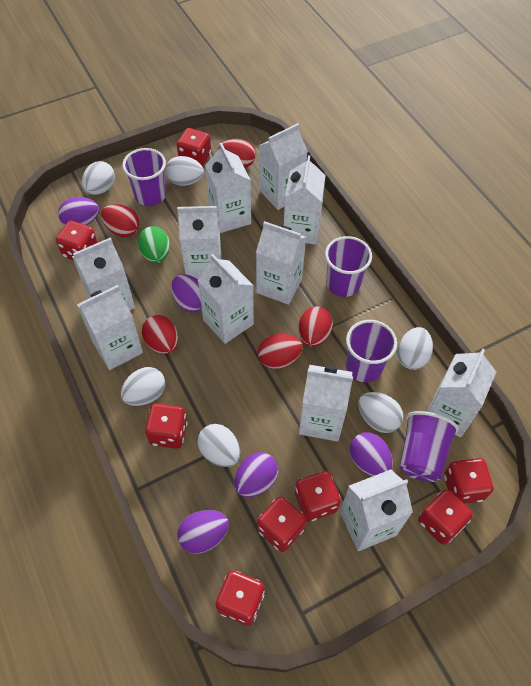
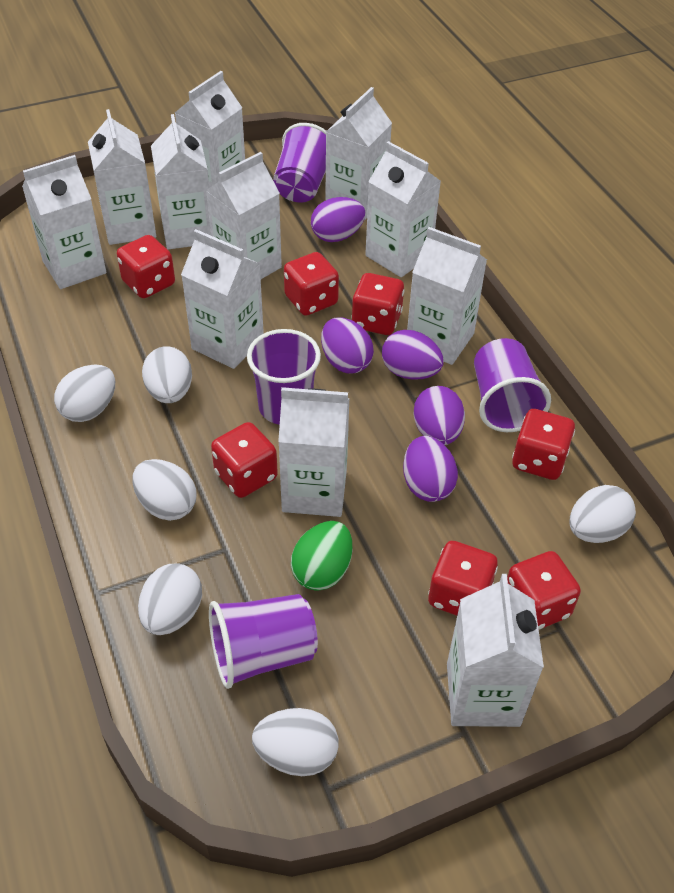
red dice: [56,221,98,261] [145,403,188,449] [177,128,211,166] [215,571,265,626] [257,496,306,552] [295,471,341,522] [418,489,473,545] [444,458,493,504] = 8 -> [117,235,175,298] [211,422,278,498] [284,252,339,316] [351,273,404,335] [428,541,498,616] [507,551,581,630] [512,409,575,480] = 7
red egg: [101,204,139,237] [142,315,178,354] [218,139,256,168] [258,334,303,369] [299,306,333,347] = 5 -> none = 0

